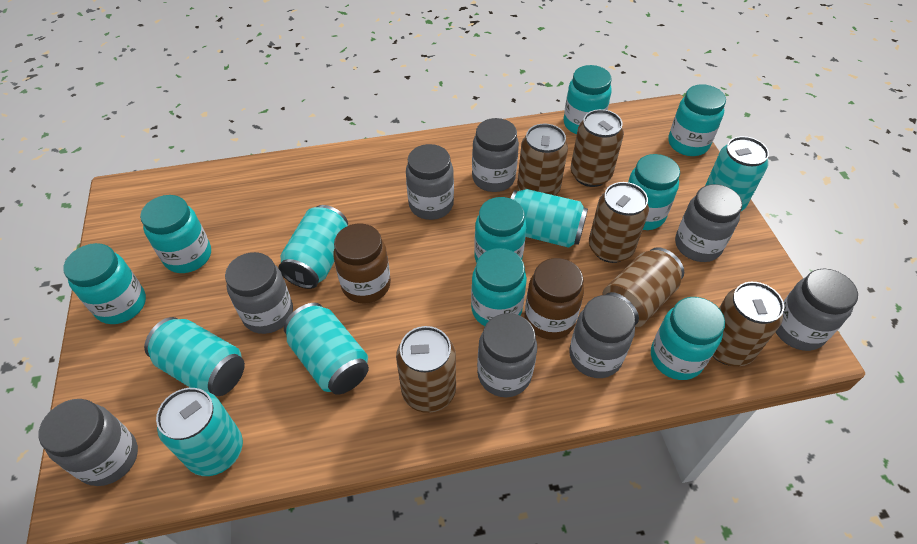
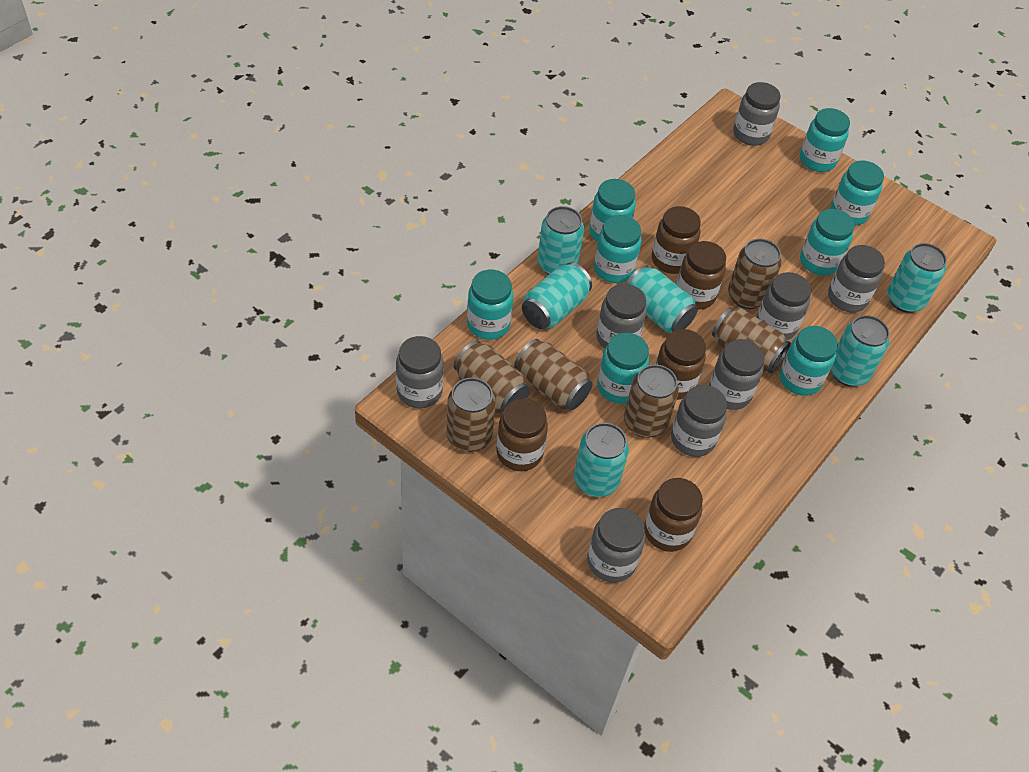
brown jar: [333,224,391,303] [525,258,584,340] = 2 -> [496,398,548,471] [644,478,703,552] [652,206,701,274] [655,329,706,400] [676,241,726,309] = 5

